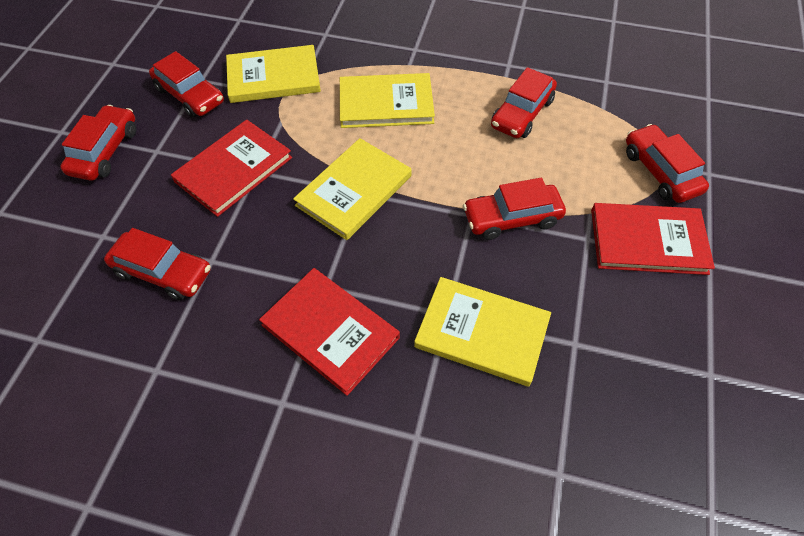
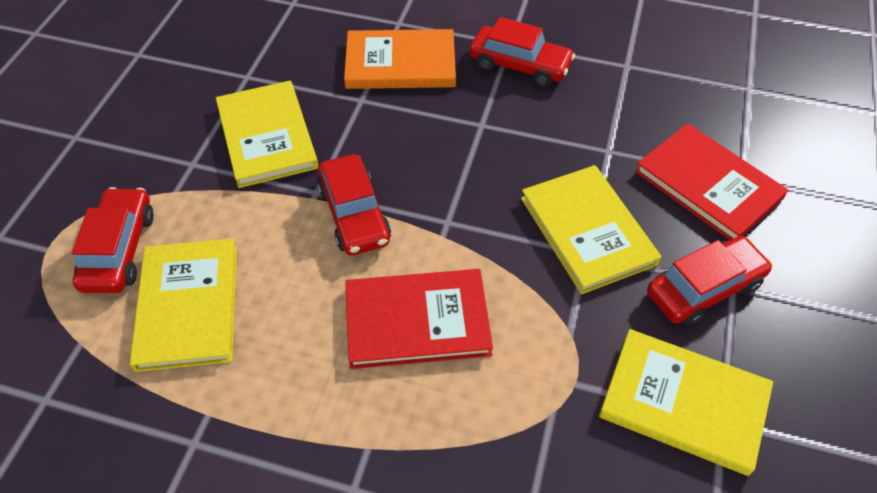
orange book: none = 0 -> [344,29,456,89] = 1
red book: [171,120,292,217] [259,268,400,396] [591,203,715,275] = 3 -> [345,269,493,369] [635,123,788,240] = 2
red car: [60,105,136,181] [104,228,211,300] [149,51,224,118] [463,178,566,240] [491,67,557,138] [626,124,709,203] = 6 -> [72,187,154,293] [317,154,391,255] [469,17,575,87] [647,236,773,326] = 4

